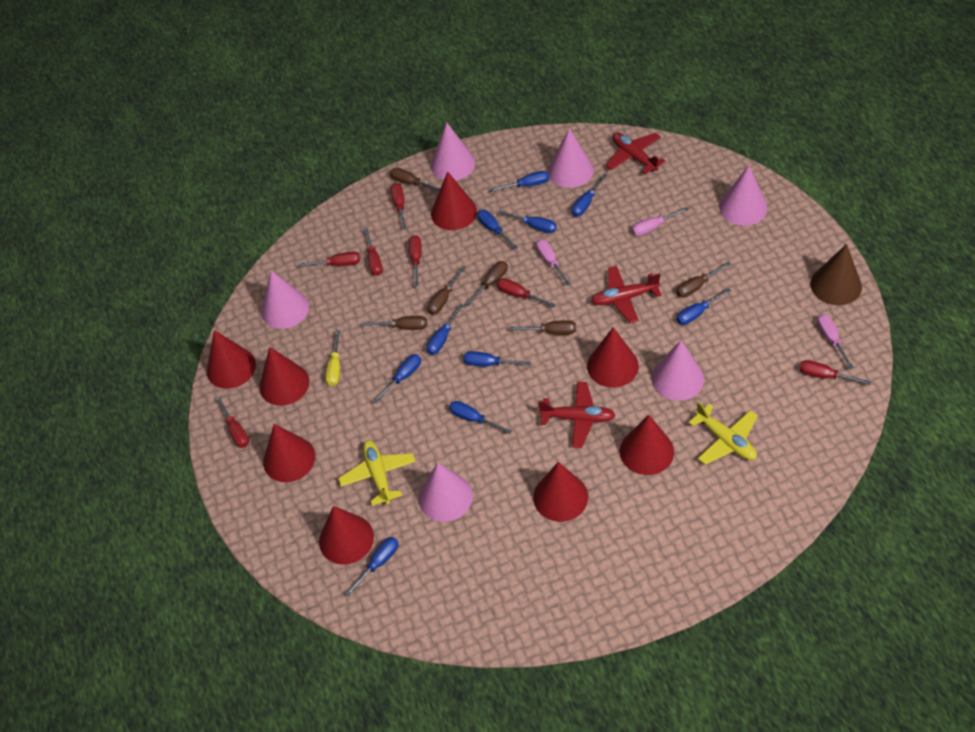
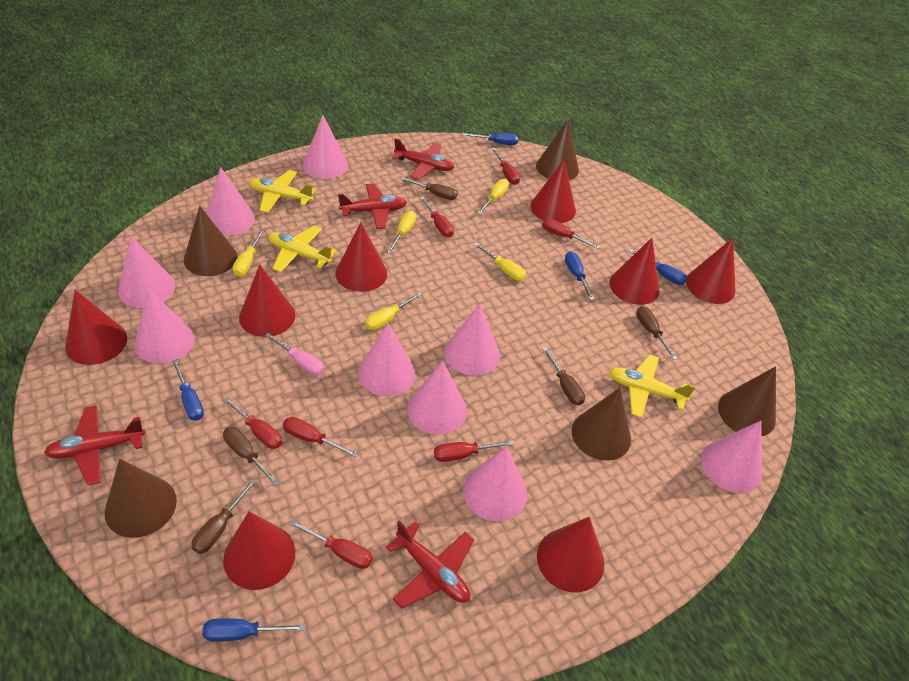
blue screwdriver: [346,537,399,596] [373,354,421,403] [426,304,464,355] [449,401,512,434] [464,351,530,366] [477,210,518,249] [490,171,549,192] [499,210,557,233] [571,173,607,217] [676,288,731,325] = 10 -> [172,359,204,421] [202,618,305,642] [463,133,518,145] [565,251,595,300] [629,249,687,285] = 5
brown cone: [811,244,862,305] = 1 -> [105,459,177,538] [184,206,237,276] [536,120,579,180] [572,388,631,461] [718,366,776,436] = 5
brown screwdriver: [362,316,427,330] [390,168,440,192] [427,266,465,315] [465,261,508,307] [510,320,576,335] [676,262,730,298] = 6 -> [191,479,256,554] [223,427,279,486] [401,177,458,200] [542,347,585,405] [636,306,678,360] = 5
pink cone: [261,270,309,329] [419,462,473,522] [431,122,475,181] [548,128,594,188] [651,340,704,401] [719,165,767,226] = 6 -> [118,235,175,308] [134,289,195,363] [206,167,255,236] [303,115,348,179] [358,323,416,396] [407,361,467,435] [444,304,500,376] [463,446,527,521] [701,421,762,493] = 9
pink screwdriver: [536,239,570,286] [632,207,689,236] [817,314,854,369] = 3 -> [265,333,325,376] = 1
red plane: [538,382,615,448] [591,266,662,323] [606,132,665,175] = 3 -> [44,405,146,485] [338,184,407,229] [386,521,474,608] [392,138,454,180] = 4
yellow plane: [338,440,416,506] [689,402,758,465] = 2 -> [249,170,316,213] [269,226,337,272] [609,354,695,418] = 3
yellow screwdriver: [326,330,340,386] = 1 -> [233,229,265,276] [365,292,423,330] [387,211,416,253] [474,243,526,281] [477,179,509,214] = 5

